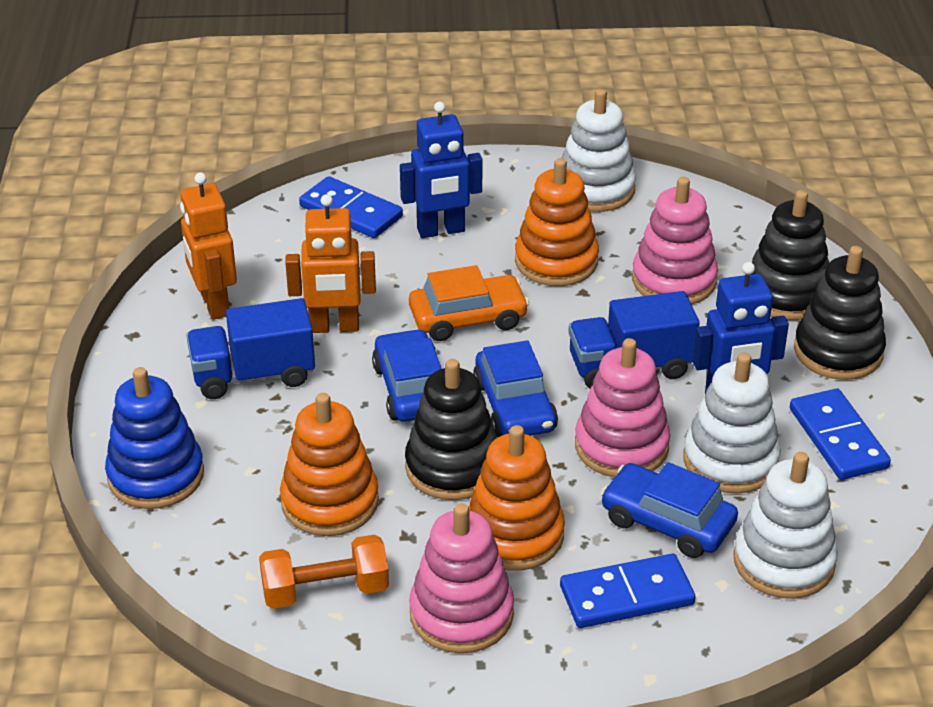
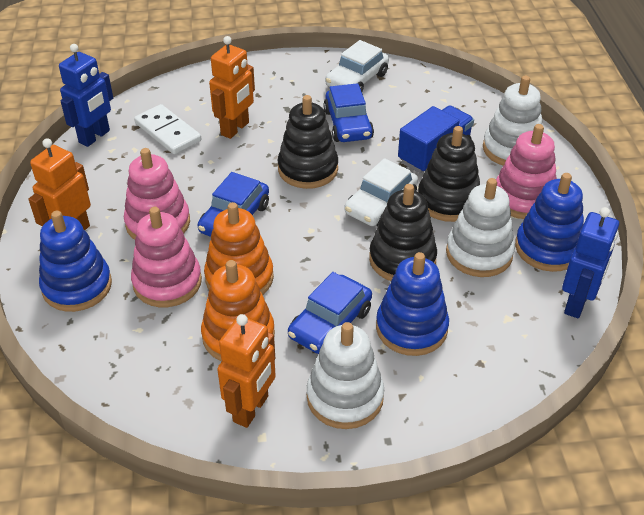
blue domino: [299,176,403,238] [560,554,695,628] [790,389,891,480] = 3 -> none = 0
blue stacking toy: [105,367,204,509] = 1 -> [39,211,112,312] [376,252,449,356] [515,173,584,272] = 3
blue truck: [186,298,315,399] [568,291,700,389] = 2 -> [398,105,474,173] = 1
orange car: [409,265,529,341] = 1 -> none = 0
orange dumbbell: [259,535,389,609] = 1 -> none = 0
orange robot: [180,173,237,320] [285,194,376,333] = 2 -> [29,138,91,230] [209,36,255,139] [217,314,276,428] = 3
orange stacking toy: [280,393,379,536] [468,425,565,571] [515,158,599,286] = 3 -> [201,260,275,361] [204,202,274,295] = 2
white car: none = 0 -> [325,40,389,92] [344,158,418,227] = 2
white domino: none = 0 -> [134,104,201,154] = 1

